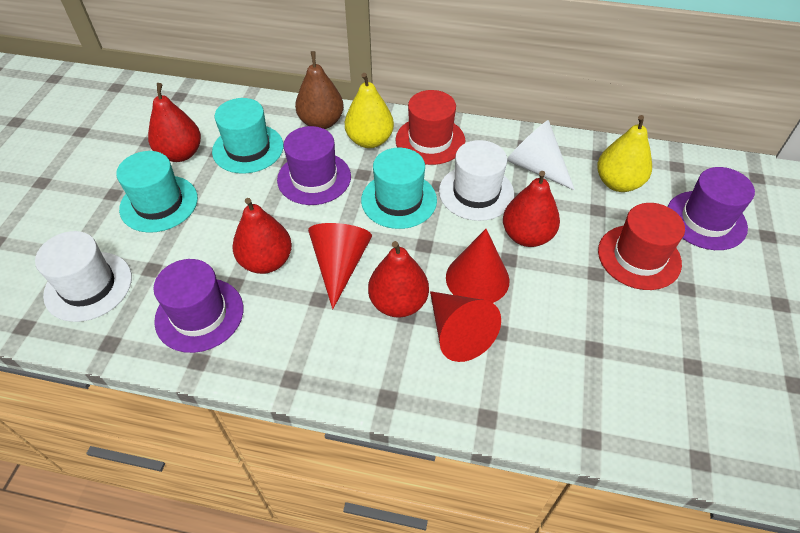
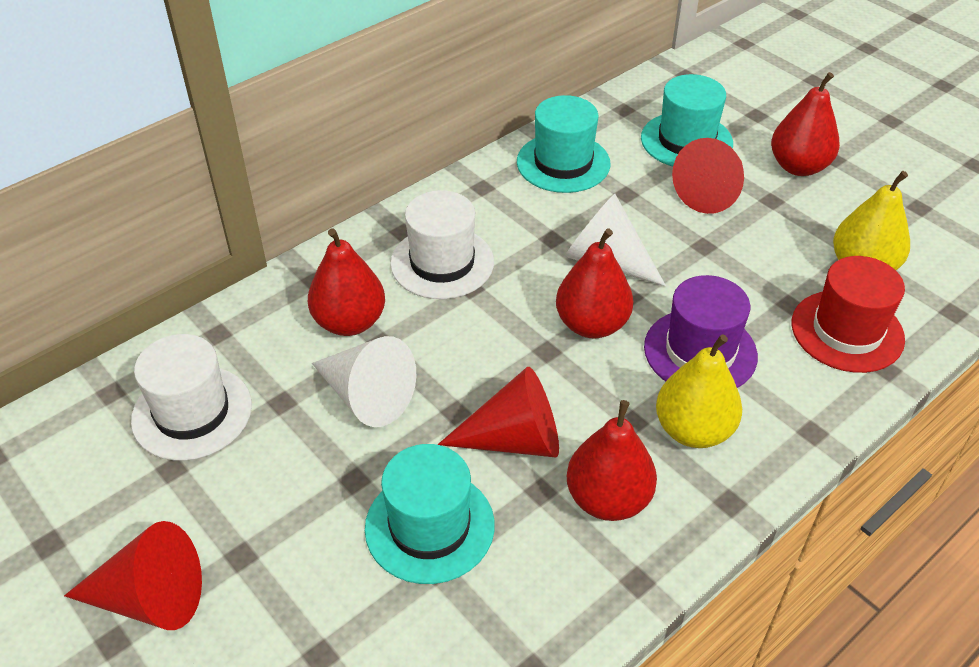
brown pear: [295,51,344,129] = 1 -> none = 0
purple hat: [153,259,243,353] [277,126,351,205] [667,167,755,250] = 3 -> [644,275,758,388] = 1
red hat: [395,90,465,165] [598,203,685,290] = 2 -> [792,256,905,373] = 1
white cone: [507,120,575,190] = 1 -> [312,336,416,427] [565,194,666,286] = 2

